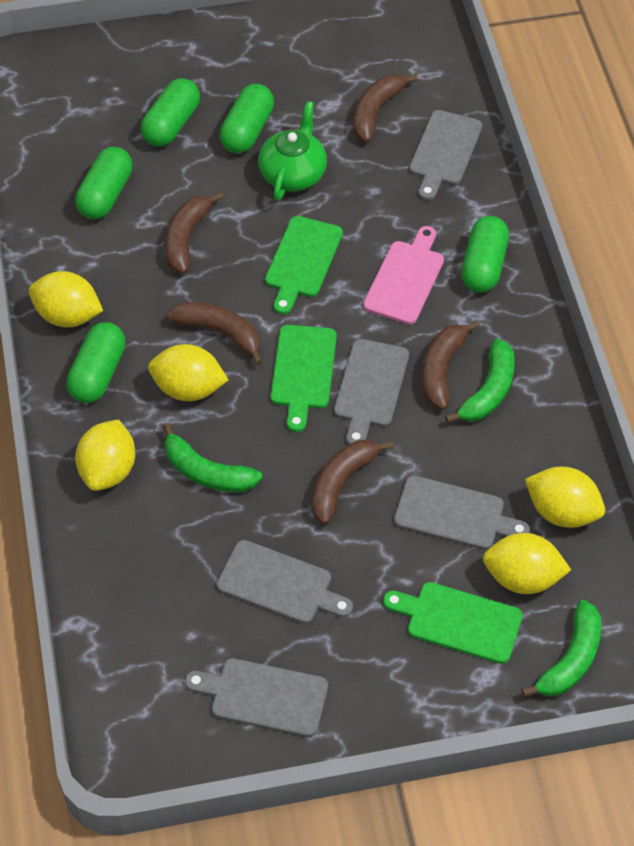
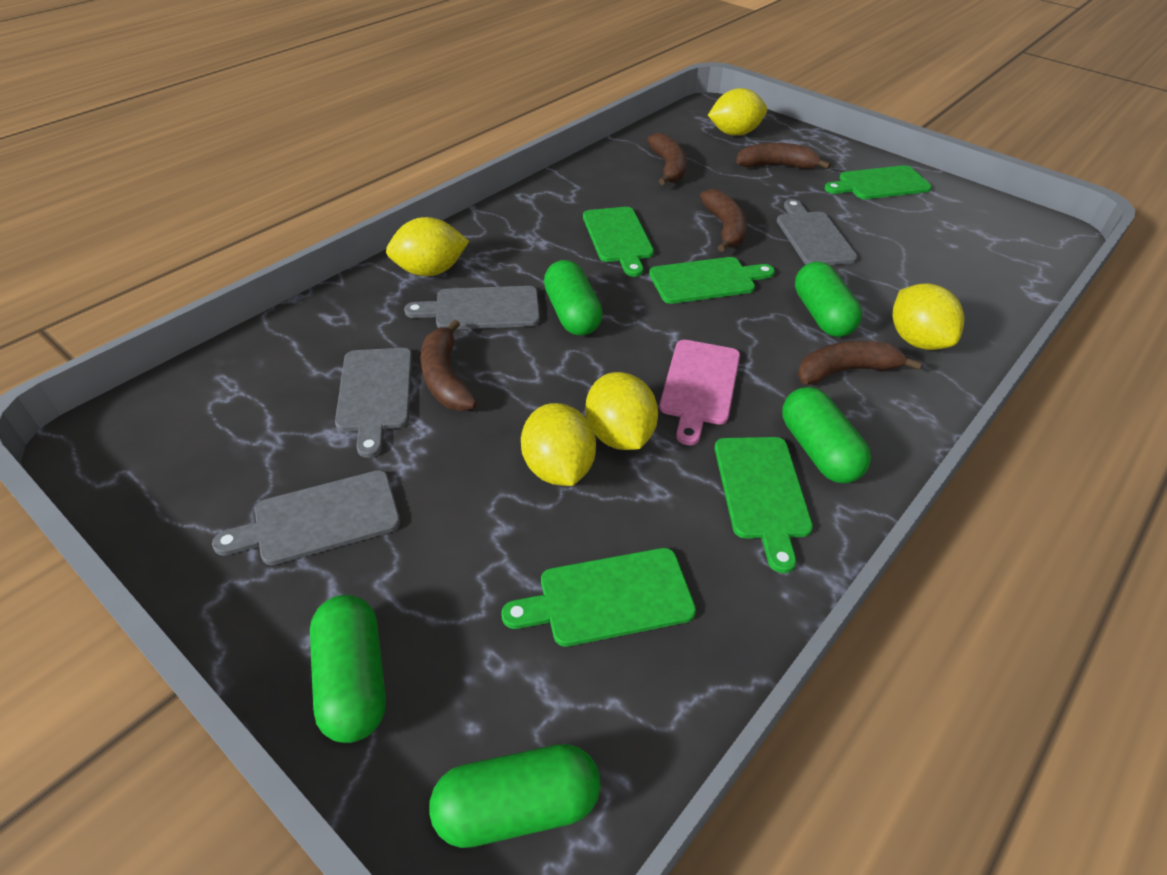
green banana: [163,423,262,492] [445,339,515,423] [521,600,601,697] = 3 -> none = 0
green cutting board: [265,216,343,315] [271,325,337,432] [383,582,523,664] = 3 -> [501,548,696,647] [583,207,654,277] [649,257,775,304] [715,437,813,573] [824,165,932,199] = 5
green teapot: [258,101,327,201] = 1 -> none = 0
grey cutting board: [185,658,328,737] [216,540,353,624] [334,339,409,445] [394,475,530,550] [409,110,482,201] = 5 -> [212,470,400,565] [335,348,412,458] [404,286,540,329] [777,199,858,265] = 4

